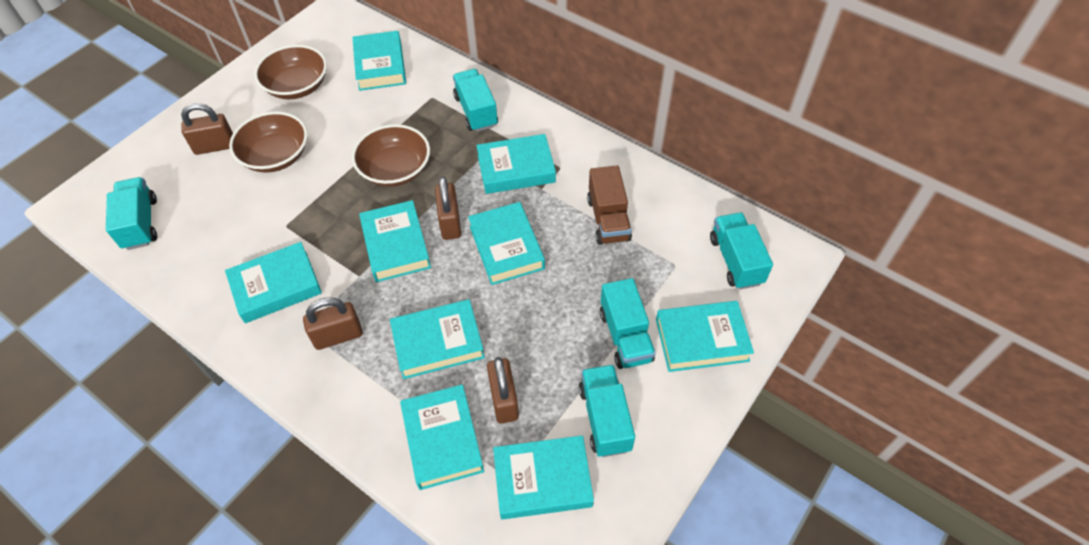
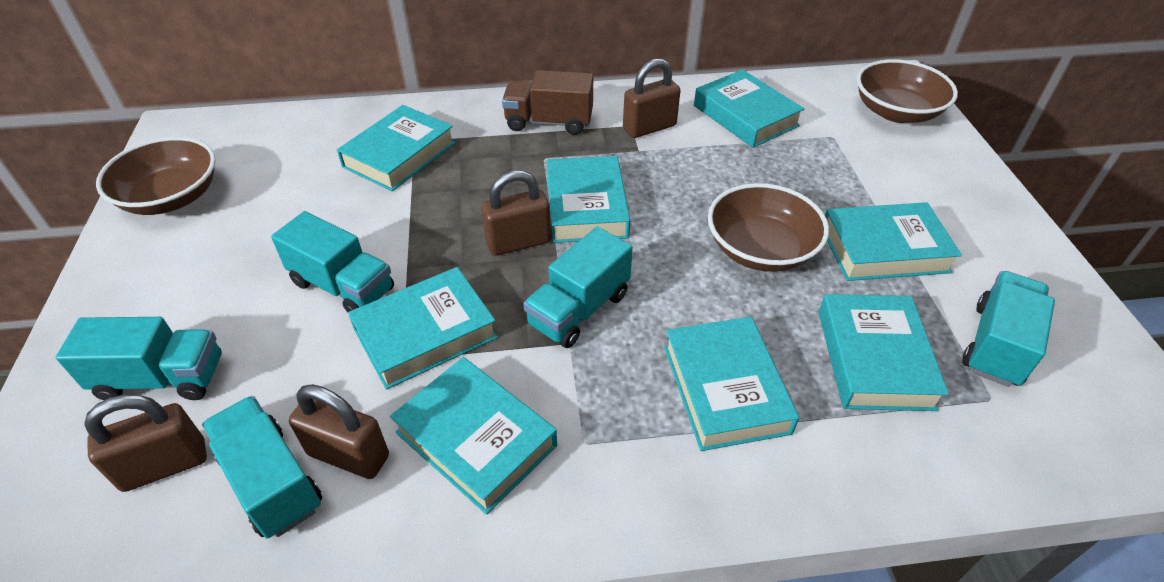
turquoise book: [225,242,322,323] [352,31,406,91] [359,200,431,282] [390,299,485,379] [400,384,484,490] [468,202,545,285] [476,134,556,194] [493,436,594,519] [656,301,754,372] = 9 -> [337,105,455,191] [348,267,498,390] [390,357,557,515] [547,156,630,243] [664,317,799,451] [694,70,804,148] [819,294,949,411] [825,202,962,281] = 8

